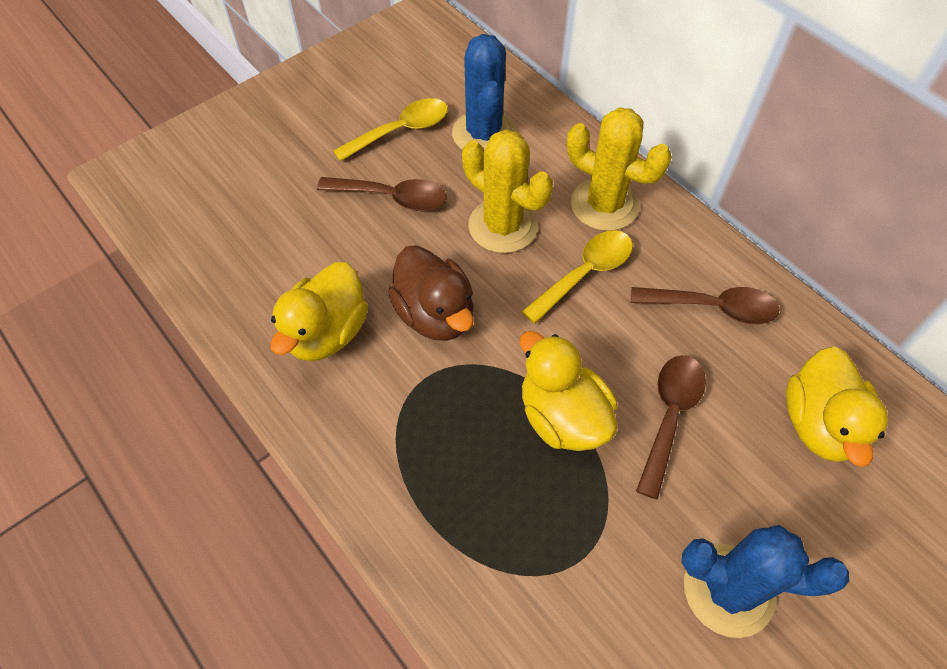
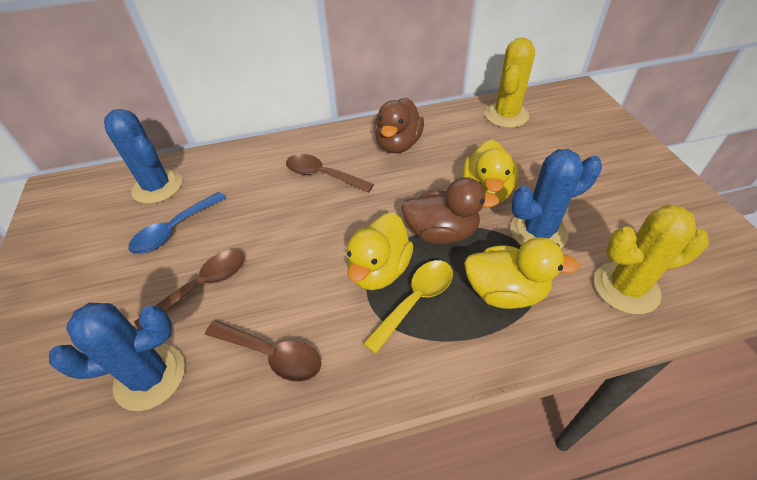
blue cactus: [452,34,516,151] [682,525,849,638] = 2 -> [49,303,185,411] [104,109,182,204] [510,149,602,248] = 3
blue spoon: none = 0 -> [128,192,226,254] = 1
brown duck: [388,245,474,341] = 1 -> [374,98,424,153] [401,177,499,244] = 2
yellow spoon: [333,98,448,162] [521,230,633,324] = 2 -> [363,260,453,354] = 1

